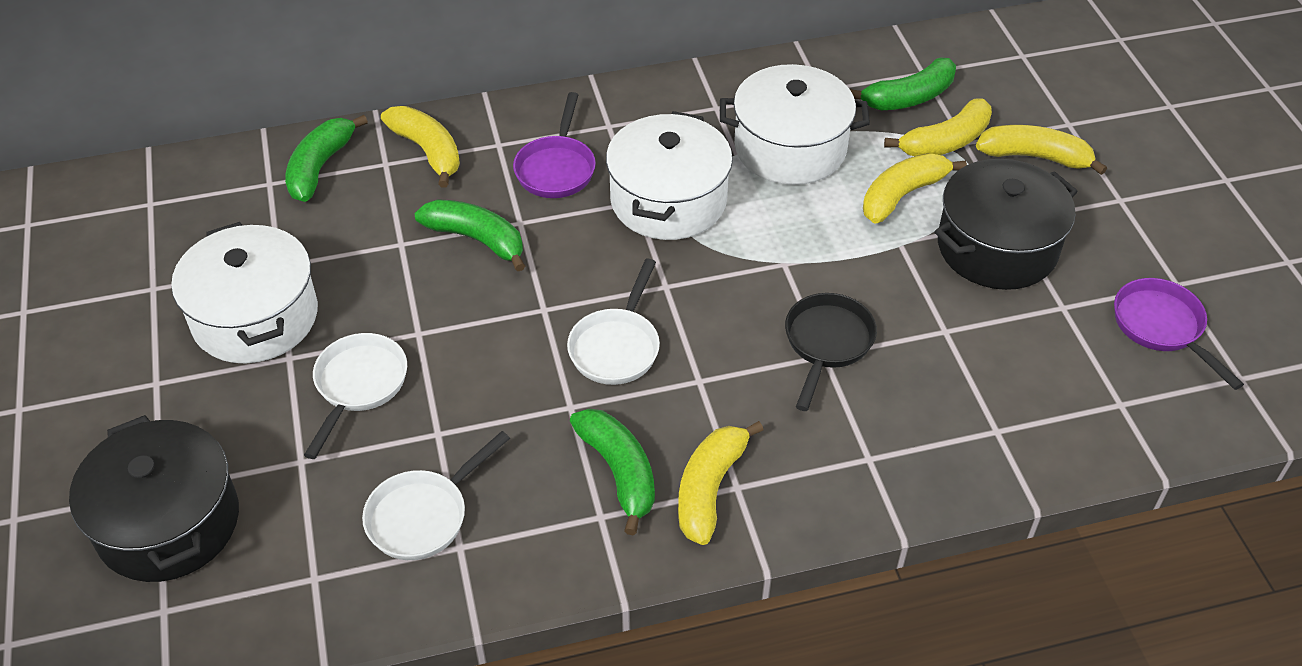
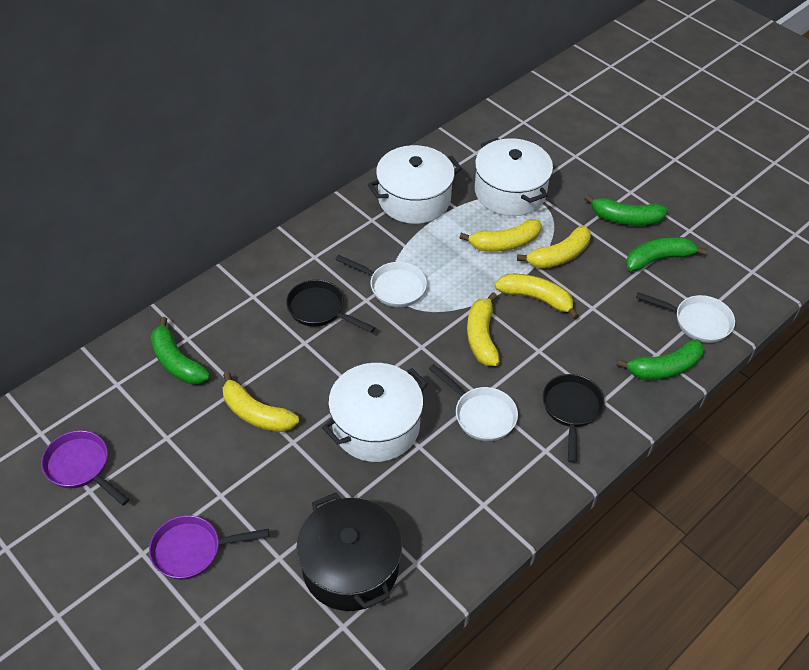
black pan: [785,293,877,411] = 1 -> [286,280,375,333] [543,374,605,463] = 2
black pot: [69,415,239,582] [935,159,1078,290] = 2 -> [296,493,402,611] = 1

